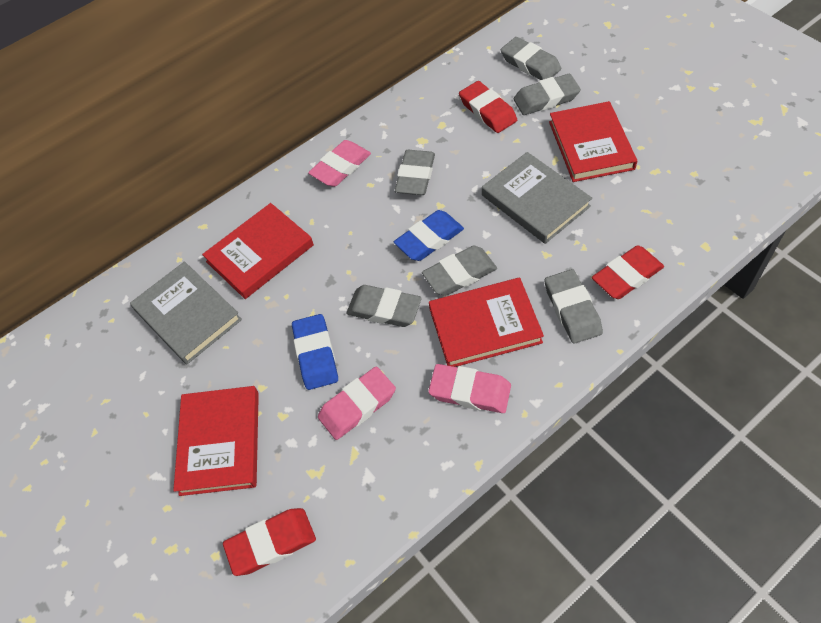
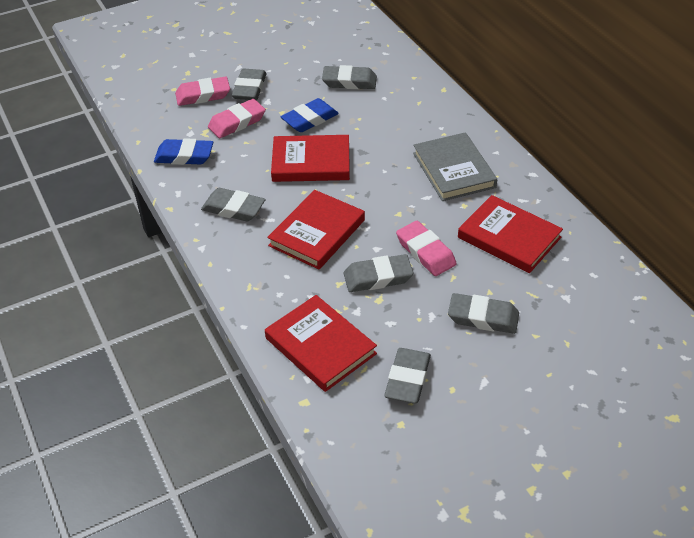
grey book: [130,261,242,364] [482,152,592,244] = 2 -> [413,132,497,201] = 1
red eraser: [223,508,316,576] [459,81,517,133] [592,245,664,299] = 3 -> none = 0

